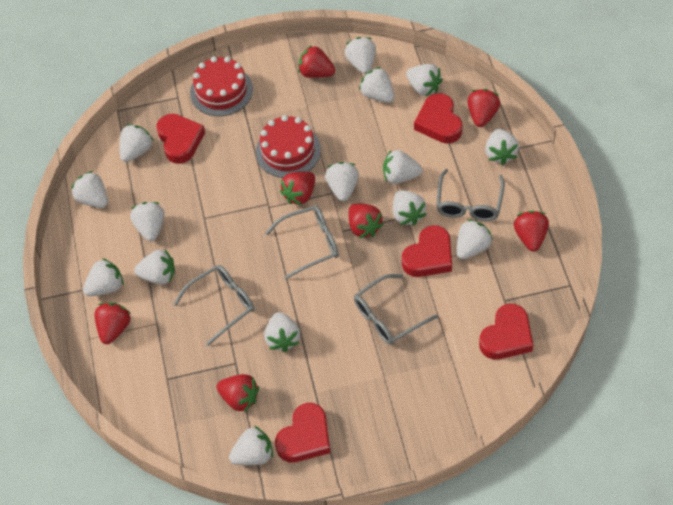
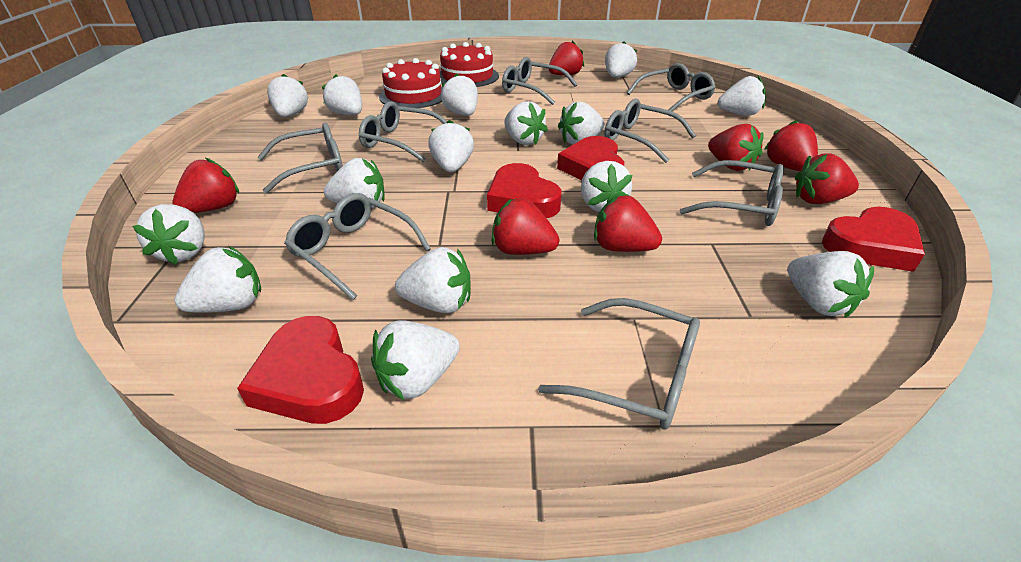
grey glasses: [174,265,255,346] [266,206,339,279] [354,274,438,345] [436,169,505,221] = 4 -> [257,123,343,194] [284,193,431,300] [359,101,447,163] [502,57,578,105] [538,298,700,430] [604,99,696,163] [627,63,716,111] [680,160,784,226] = 8
red heart: [156,114,205,164] [275,403,330,463] [402,225,452,277] [414,93,463,144] [479,304,533,359] = 5 -> [237,316,364,424] [487,163,561,218] [557,136,624,181] [822,207,925,272] = 4

